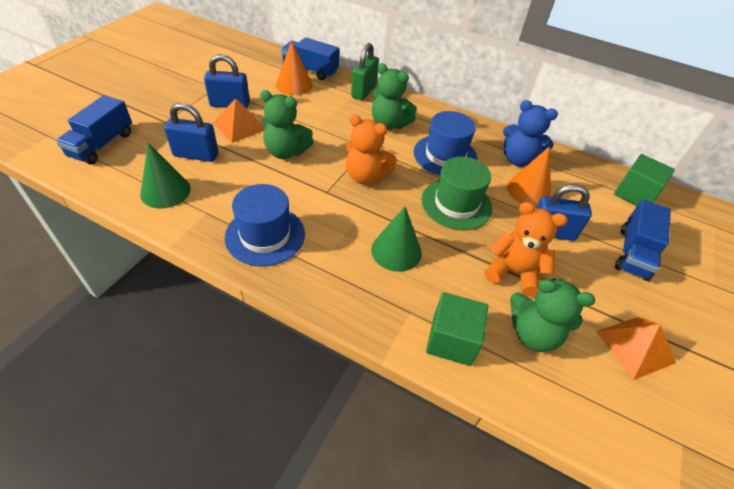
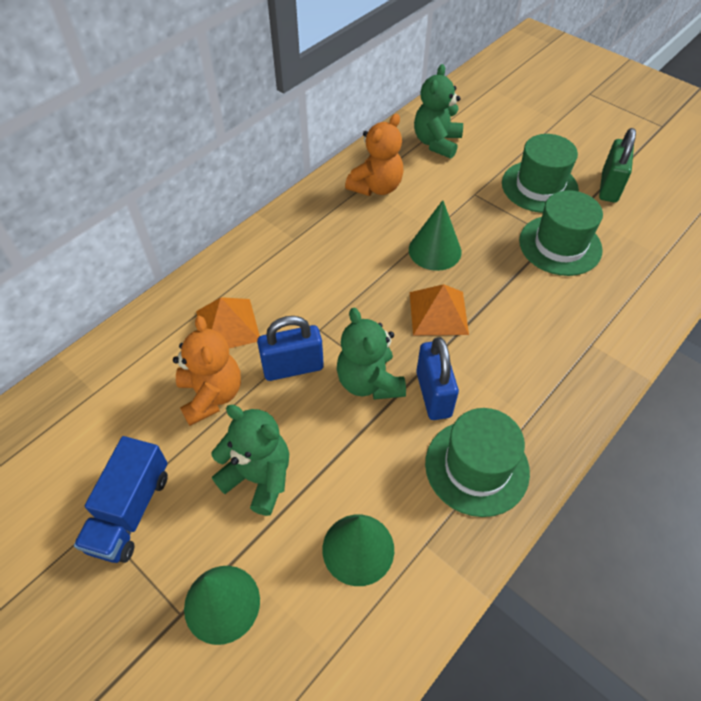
blue hat: [225,184,305,267] [414,111,478,176] = 2 -> none = 0
blue padlock: [164,103,219,162] [204,54,250,109] [536,184,592,241] = 3 -> [257,316,324,381] [416,337,459,420] = 2
blue teddy bear: [503,100,558,167] = 1 -> none = 0
blue truck: [56,95,132,165] [281,37,339,80] [615,199,671,281] = 3 -> [74,436,168,563] = 1
green cone: [140,143,191,208] [371,207,422,272] = 2 -> [184,566,260,645] [322,515,394,586] [409,200,462,271] = 3
green cube: [426,292,488,366] [614,154,675,206] = 2 -> none = 0
green hat: [421,157,492,230] = 1 -> [425,408,530,517] [502,134,579,213] [519,190,603,276] = 3
orange cone: [276,40,313,95] [507,146,551,206] = 2 -> none = 0

